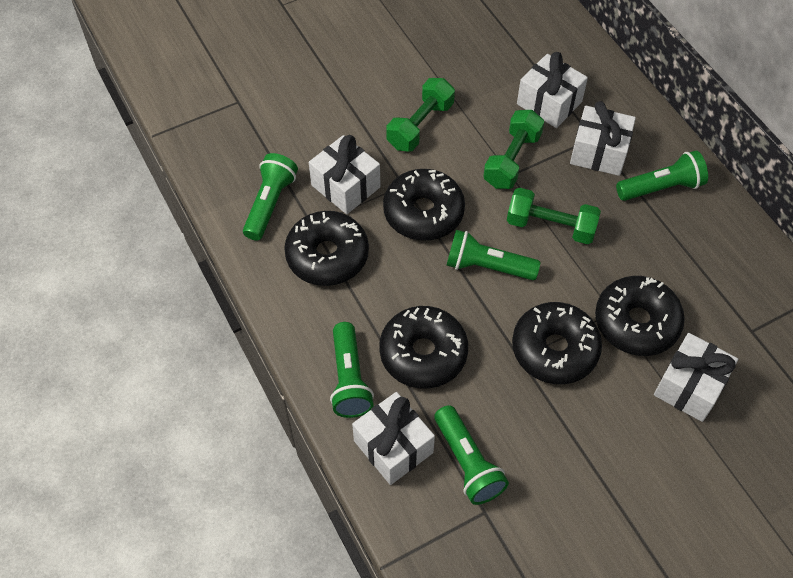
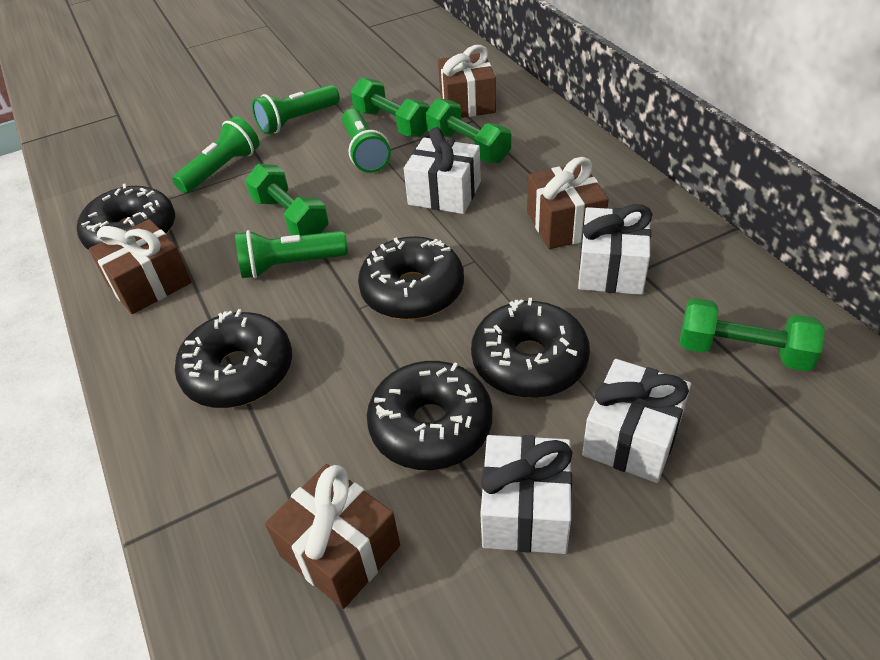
brown gift: none = 0 -> [89,219,191,314] [265,464,400,609] [438,45,496,118] [527,157,609,249] = 4
green dumbbell: [387,78,455,152] [483,110,544,189] [507,188,601,244] = 3 -> [245,164,329,236] [351,77,430,137] [426,98,511,163] [680,298,825,371] = 4
green flashlight: [243,153,298,241] [330,322,374,418] [434,405,509,505] [446,230,541,280] [616,150,708,201] = 5 -> [172,116,259,194] [235,230,348,279] [252,85,340,135] [342,109,391,173] = 4
white gift: [309,135,381,214] [352,392,435,485] [517,52,588,128] [570,101,636,176] [654,333,738,422] = 5 -> [404,127,481,214] [480,435,573,554] [578,204,653,295] [582,359,691,483] = 4

